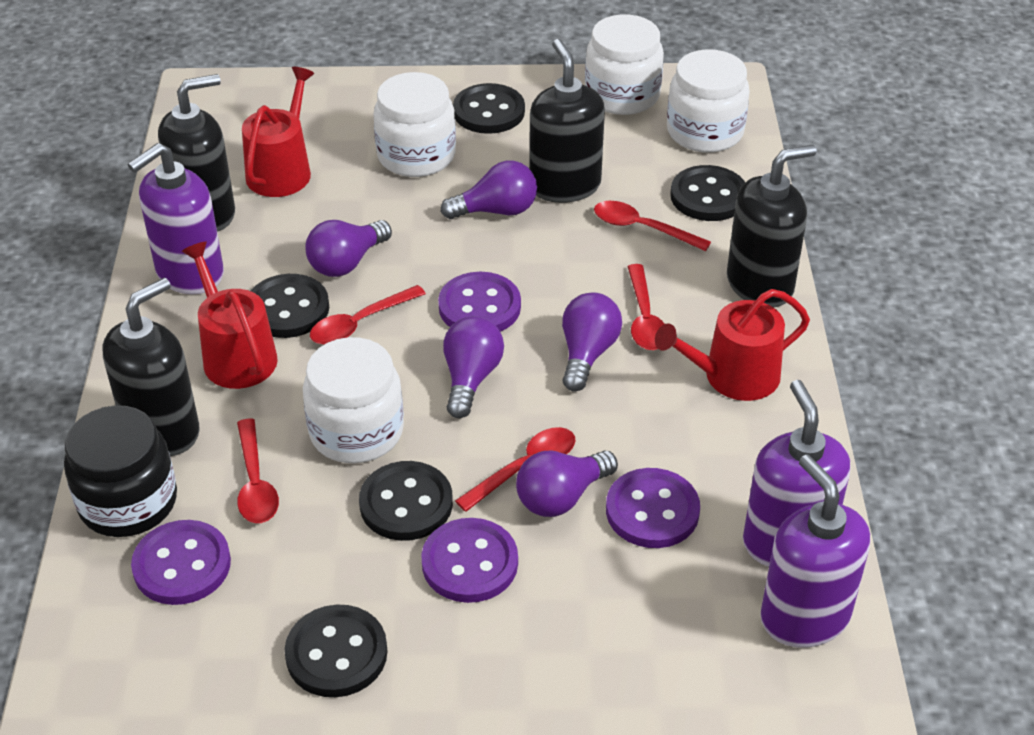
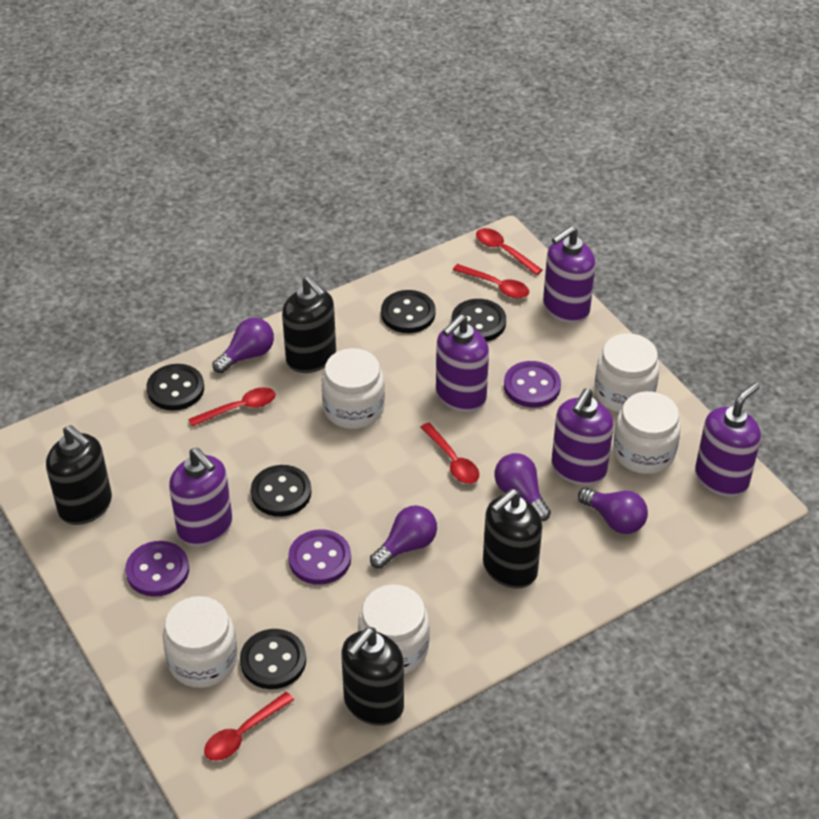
black jar: [64,405,177,537] = 1 -> none = 0
purple button: [131,520,231,605] [421,518,518,603] [438,272,521,332] [606,468,700,548] = 4 -> [125,541,189,597] [288,529,351,585] [504,361,561,407] = 3
purple light bulb: [305,220,392,277] [441,161,537,219] [443,316,504,418] [516,450,618,517] [562,292,622,392] = 5 -> [213,318,274,373] [370,505,437,569] [494,453,551,521] [578,487,648,534] = 4
purple soap dispenser: [128,143,224,295] [743,380,850,567] [760,454,870,648] = 3 -> [169,447,232,546] [436,314,489,412] [543,226,596,323] [552,388,614,485] [695,382,761,497] = 5
red watering can: [182,242,278,389] [242,67,314,197] [655,289,810,401] = 3 -> none = 0
white jar: [303,337,404,463] [374,72,456,177] [585,14,664,115] [667,49,750,153] = 4 -> [163,596,238,688] [322,348,385,429] [358,585,430,674] [594,333,660,412] [613,391,681,474] = 5

